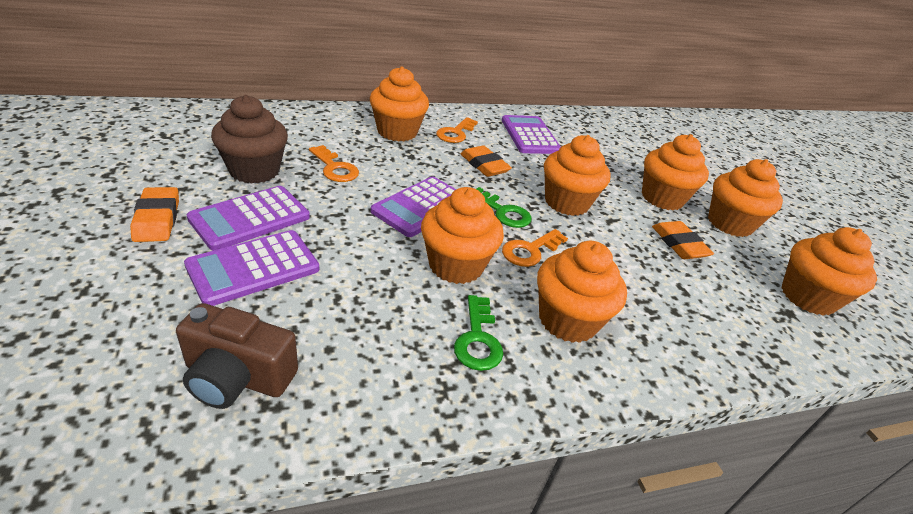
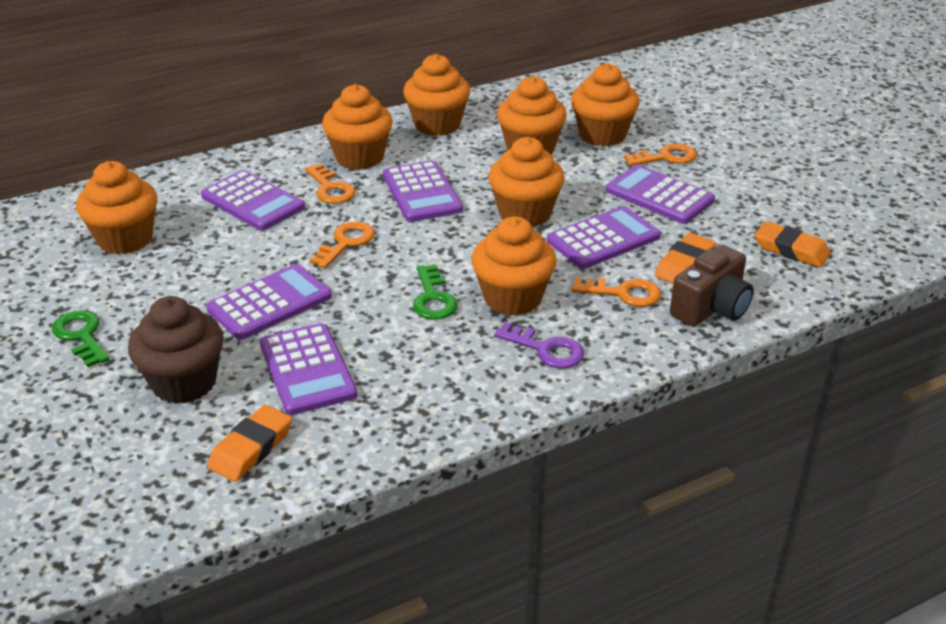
orange key: [309,145,359,182] [436,117,478,143] [502,229,568,267] = 3 -> [305,164,355,204] [310,222,375,268] [571,277,661,307] [624,143,697,166] = 4
purple calculator: [184,230,319,306] [187,186,310,251] [371,176,456,237] [502,115,561,154] = 4 -> [201,170,305,231] [206,264,332,340] [260,323,358,415] [383,161,463,222] [547,206,661,269] [606,164,715,224] = 6
purple key: none = 0 -> [494,322,584,369] = 1

